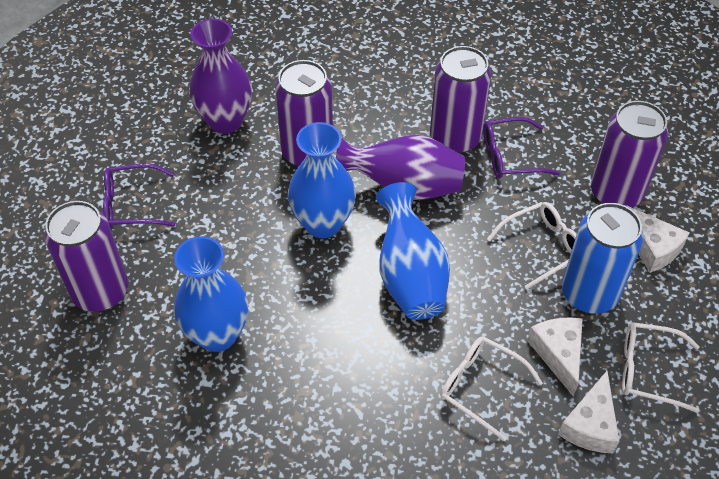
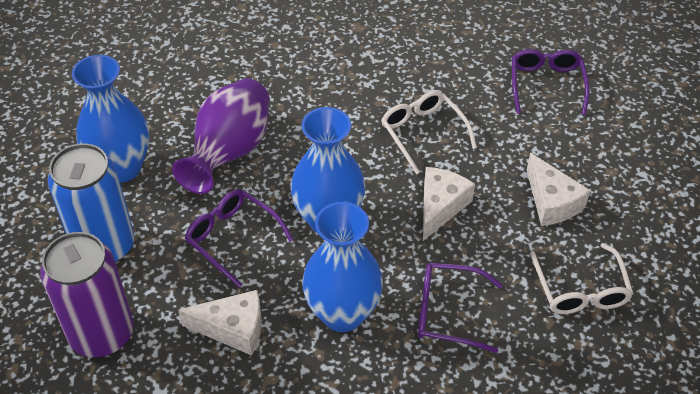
purple can: [44,201,128,312] [275,60,333,167] [430,46,491,154] [591,101,668,207] = 4 -> [40,232,134,357] = 1
purple glasses: [103,164,176,228] [483,117,560,179] = 2 -> [185,189,294,287] [418,263,503,353] [512,49,590,115] = 3
purple vase: [189,19,252,134] [336,135,465,200] = 2 -> [172,78,269,194] = 1
white glasses: [441,337,543,441] [487,202,577,289] [622,322,700,413] = 3 -> [381,90,477,174] [530,243,634,314] = 2

